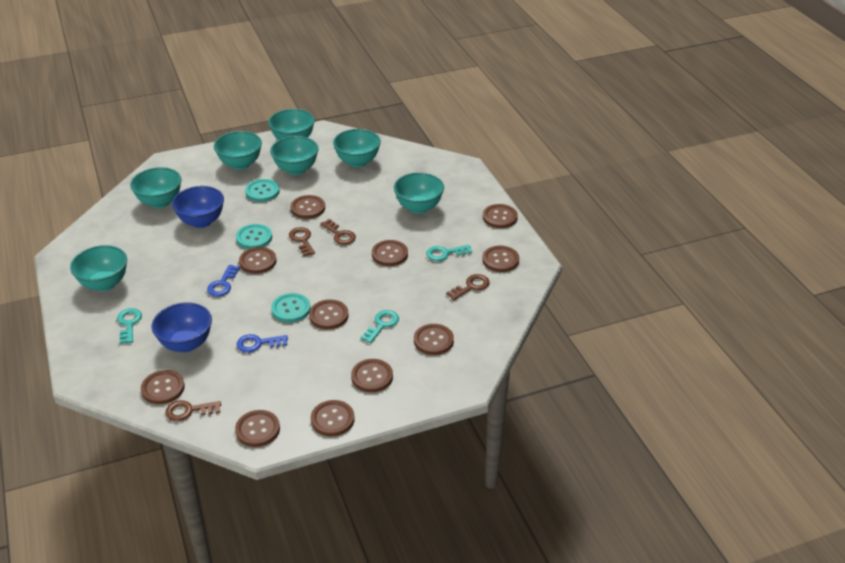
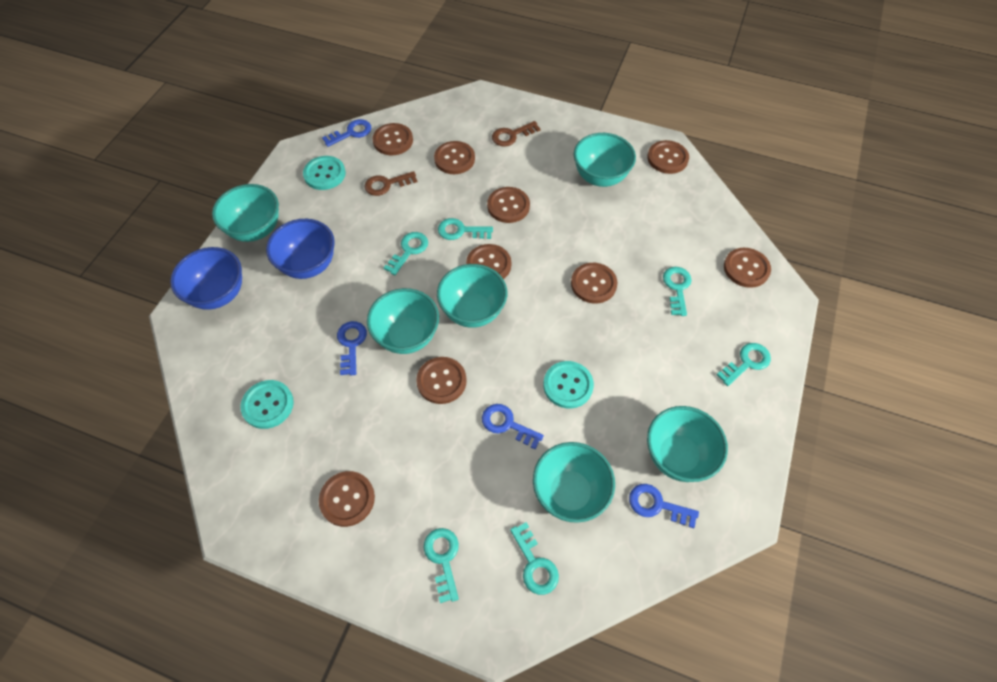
blue key: [207,265,240,297] [237,334,288,353] = 2 -> [322,119,371,147] [337,321,367,375] [482,404,544,449] [629,484,699,528] = 4
brown button: [141,370,185,404] [235,410,280,447] [239,247,276,274] [291,195,325,219] [309,299,348,329] [311,400,355,436] [351,359,393,392] [372,240,408,266] [414,324,454,355] [482,246,519,272] [483,204,518,228] = 11 -> [319,471,375,527] [373,123,413,155] [416,357,467,404] [434,141,475,174] [466,244,511,279] [487,187,530,223] [571,263,617,304] [647,140,689,174] [724,248,771,288] = 9
brown key: [165,400,221,421] [289,227,315,256] [320,219,356,245] [446,274,490,300] = 4 -> [364,171,417,196] [492,121,541,147] = 2
turquoise bowl: [70,245,127,291] [130,167,181,208] [214,131,262,170] [268,109,315,140] [270,136,318,175] [333,129,381,167] [394,172,444,214] = 7 -> [212,184,279,242] [367,288,439,354] [437,264,507,328] [533,442,615,523] [574,133,636,187] [647,406,728,482] = 6
turquoise key: [117,308,142,344] [360,310,399,343] [426,245,472,261] = 3 -> [384,232,428,275] [424,528,459,603] [438,218,493,240] [510,522,559,595] [663,267,692,316] [717,343,771,386] = 6

